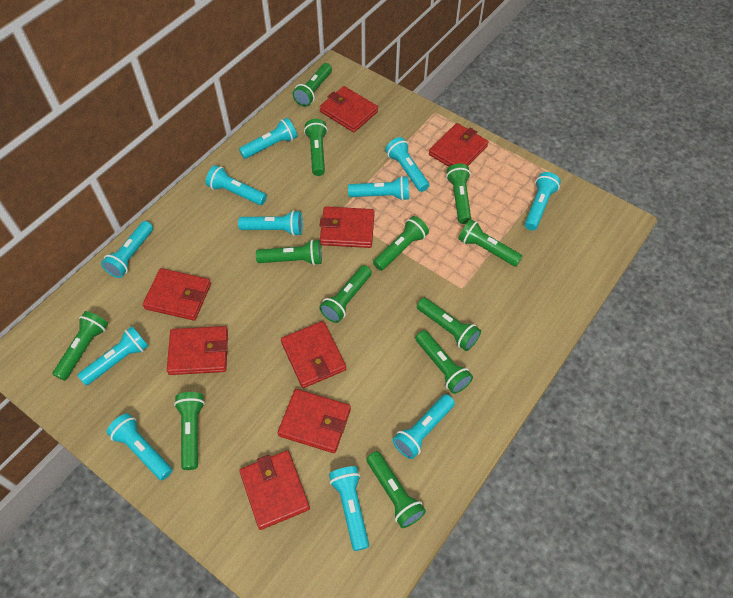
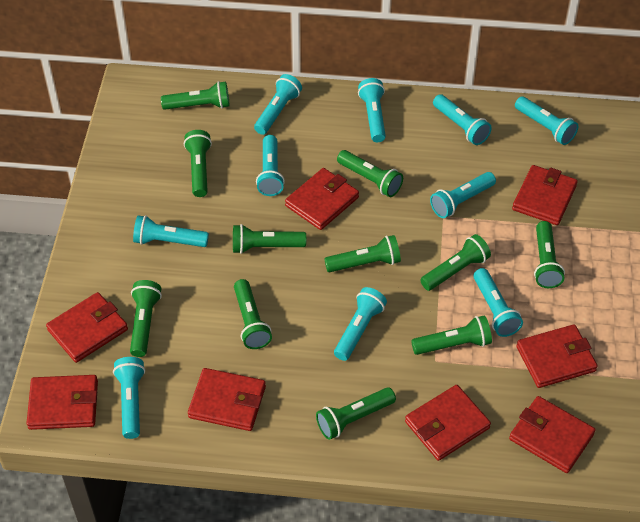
green flashlight: [53,311,108,381] [174,392,205,470] [256,239,322,265] [293,63,332,107] [304,119,328,176] [319,265,372,323] [367,451,426,528] [373,216,429,271] [415,330,473,394] [417,298,481,351] [446,163,471,224] [458,219,523,267] = 12 -> [130,280,162,357] [161,81,230,110] [184,130,212,197] [233,224,306,254] [234,279,272,349] [316,387,396,440] [324,235,401,272] [337,150,403,197] [411,315,492,355] [420,234,491,291] [534,221,565,288] = 11
turquoise flashlight: [77,326,148,385] [101,221,153,278] [107,413,173,480] [206,165,267,205] [238,210,303,236] [239,118,297,159] [329,466,369,551] [348,176,409,201] [385,137,429,192] [393,394,455,459] [525,172,561,230] = 11 -> [113,357,145,439] [133,215,209,247] [254,74,302,135] [256,135,285,196] [334,287,387,361] [358,78,386,142] [430,172,496,218] [433,94,492,145] [473,268,523,337] [515,96,578,145] = 10

